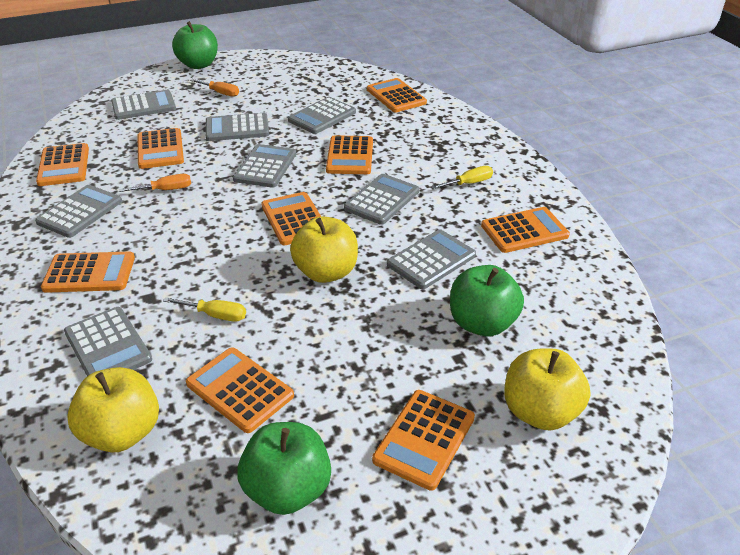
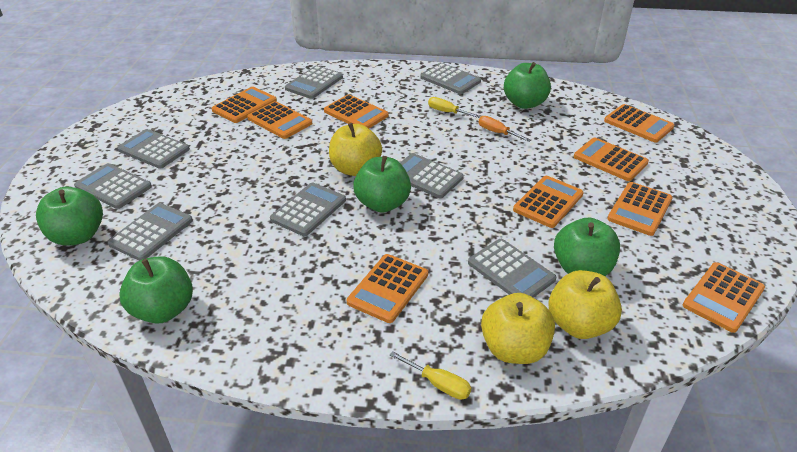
green apple: [172,21,218,69] [237,422,331,515] [450,265,524,336] = 3 -> [36,187,103,246] [119,256,193,324] [353,156,411,213] [504,62,551,109] [554,218,620,276] = 5
orange screwdriver: [119,174,191,192] [190,79,239,97] = 2 -> [478,116,531,142] = 1

